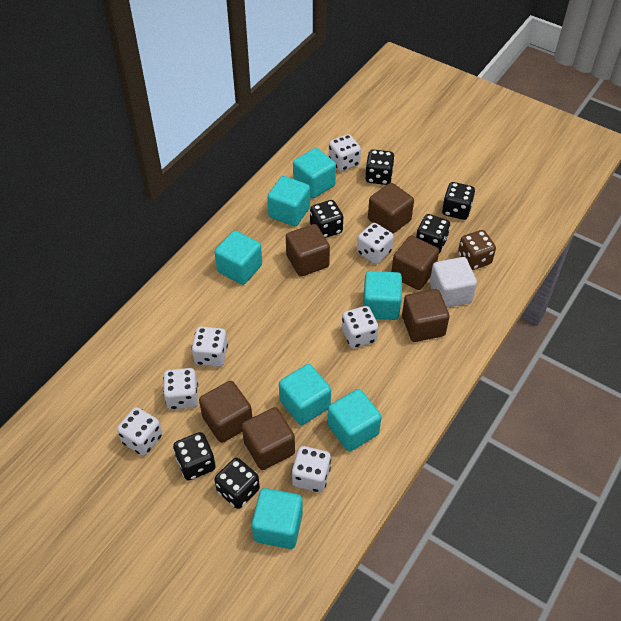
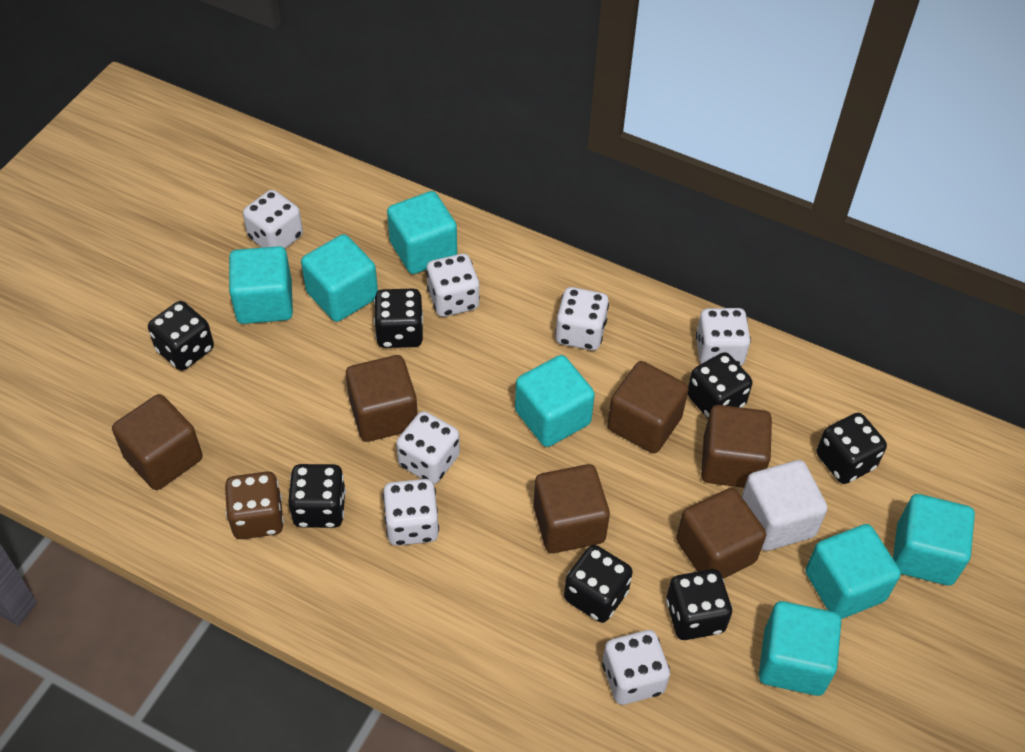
black dice: [173,432,216,481] [214,458,260,509] [310,200,343,238] [365,149,395,185] [416,214,450,253] [442,182,475,220] = 6 -> [148,301,214,371] [288,464,346,528] [374,289,423,348] [564,545,633,623] [666,569,732,640] [688,352,753,418] [817,413,887,484] = 7

